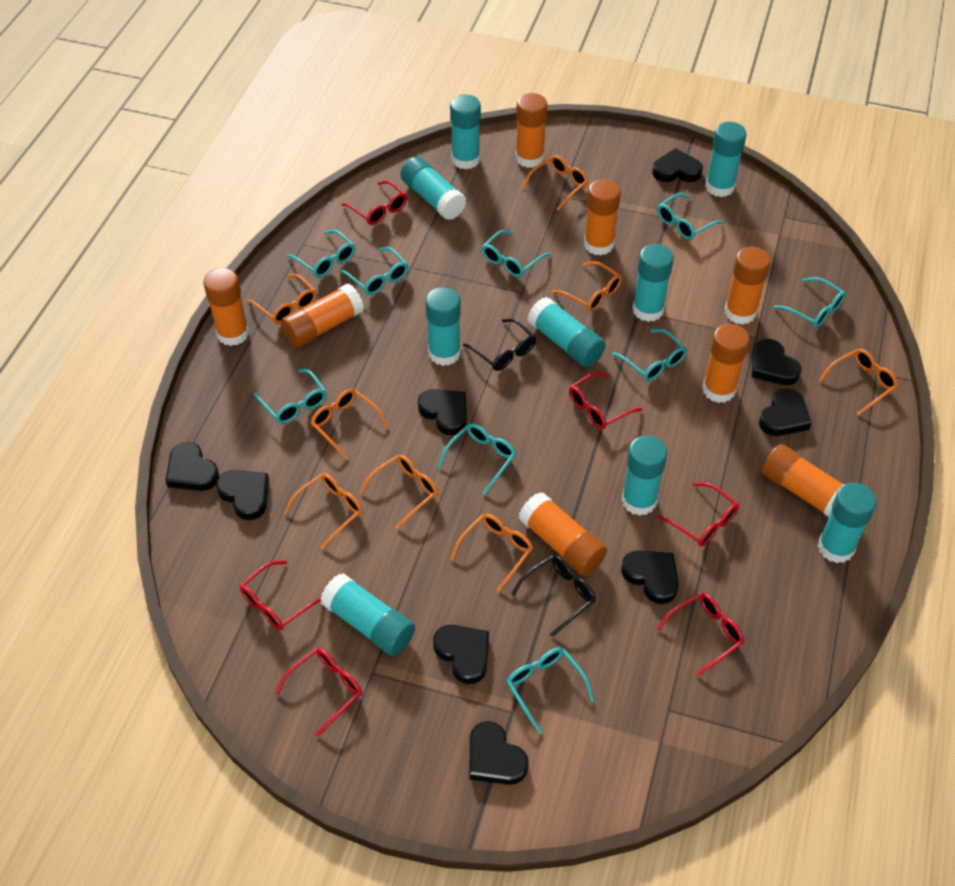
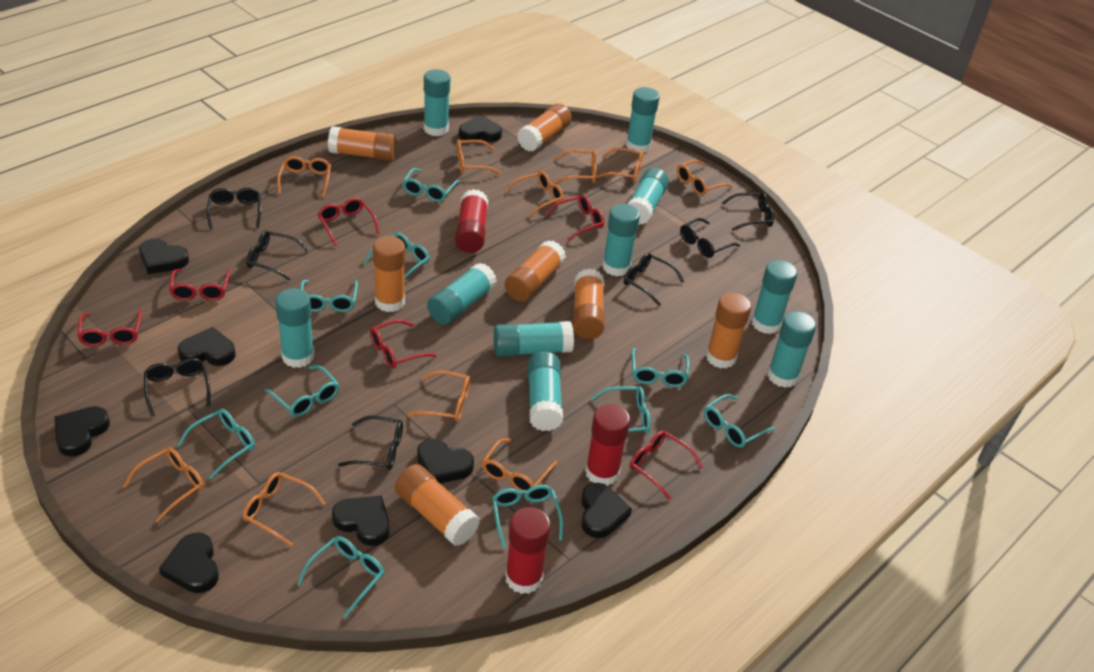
black glasses: [463,318,536,371] [511,555,596,637] = 2 -> [144,358,210,417] [207,187,261,229] [246,230,309,280] [338,416,403,470] [624,253,684,306] [680,218,740,258] [722,192,774,231] = 7
black heart: [165,442,219,491] [216,470,269,520] [418,389,467,435] [433,625,489,684] [470,721,529,785] [621,550,679,604] [652,148,703,182] [751,339,802,385] [759,388,812,436] = 9 -> [55,406,110,457] [139,239,189,274] [159,532,219,593] [178,327,235,366] [332,496,390,546] [417,439,474,483] [459,116,502,142] [581,483,632,538] = 8
orange glasses: [247,274,317,324] [284,473,363,549] [310,389,388,459] [360,454,438,529] [451,514,533,592] [522,155,588,210] [552,261,622,312] [819,349,898,415] = 8 -> [123,447,204,522] [243,472,326,546] [277,156,331,197] [408,370,470,422] [456,139,501,175] [482,438,557,491] [505,171,564,217] [555,149,596,183] [596,148,643,182] [677,160,733,196] = 10
orange glue stick: [203,268,249,346] [281,284,364,347] [516,93,547,168] [519,492,607,576] [584,179,621,256] [702,324,750,403] [725,247,770,325] [761,444,845,517] = 8 -> [328,126,397,161] [373,236,405,312] [395,464,480,546] [505,240,566,302] [517,103,572,152] [573,269,605,339] [706,292,751,369] = 7
red glue stick: none = 0 -> [455,189,488,253] [505,507,551,594] [585,404,630,486] = 3
turquoise glasses: [253,369,326,424] [287,229,355,277] [340,247,408,295] [438,423,516,495] [482,230,550,277] [506,647,594,733] [612,329,687,381] [657,193,723,240] [774,277,846,328] = 9 -> [177,409,255,479] [264,365,339,417] [297,536,384,618] [300,280,358,312] [364,233,430,279] [402,168,460,202] [492,485,563,548] [591,386,651,433] [632,348,689,387] [704,394,775,448] = 10
turquoise glue stick: [320,573,415,656] [400,157,466,220] [425,287,461,366] [450,95,481,170] [527,297,606,367] [621,435,668,516] [632,244,674,322] [705,122,747,197] [818,483,877,563] = 9 -> [275,288,314,368] [424,69,450,136] [427,263,497,325] [493,321,574,357] [527,351,563,431] [602,204,640,276] [626,87,660,153] [628,168,669,225] [751,260,797,334] [767,311,816,388] = 10

